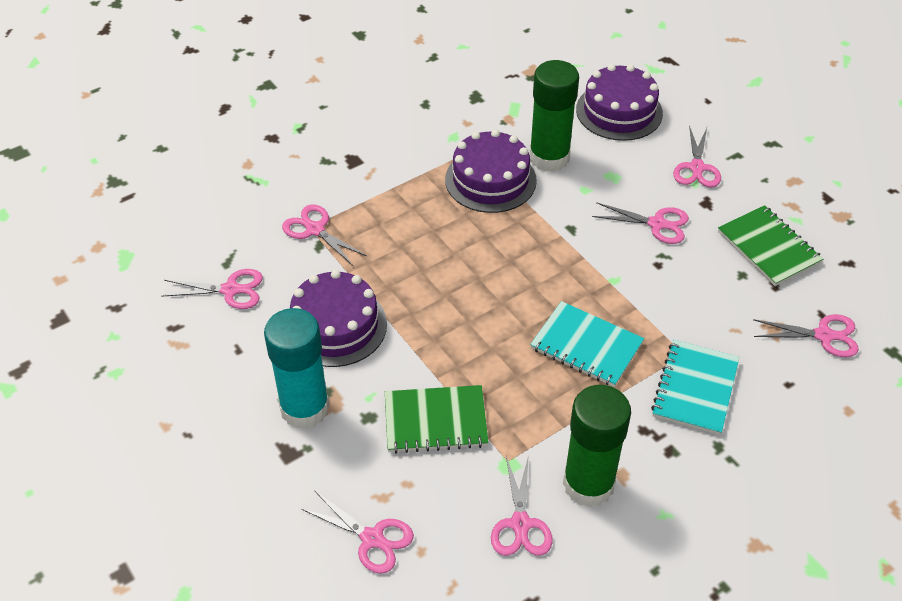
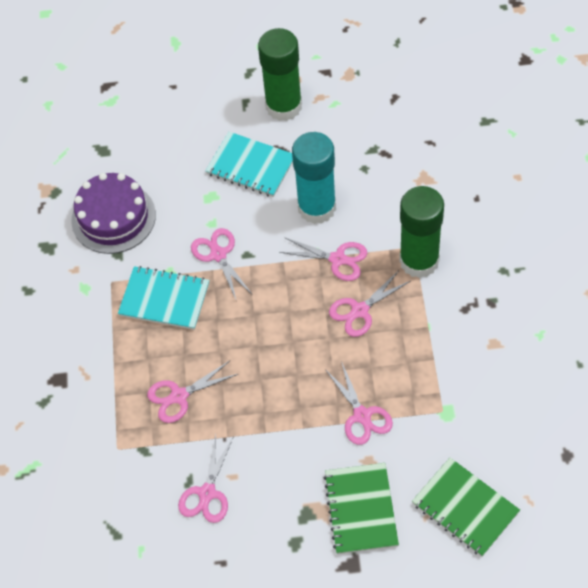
pink scissors: [161,269,263,309] [282,204,367,266] [301,491,414,574] [491,455,553,556] [592,202,689,244] [673,125,721,187] [753,314,859,357] = 7 -> [147,361,238,423] [178,435,234,523] [191,228,252,302] [279,237,367,281] [325,361,393,445] [329,271,410,337] = 6
purple cake: [290,270,387,367] [445,129,537,213] [576,64,663,141] = 3 -> [71,173,156,254] = 1

